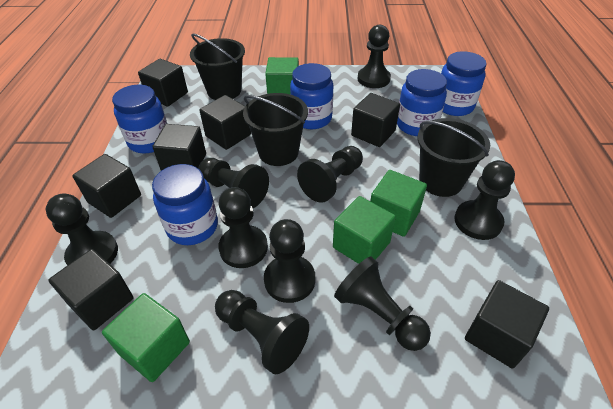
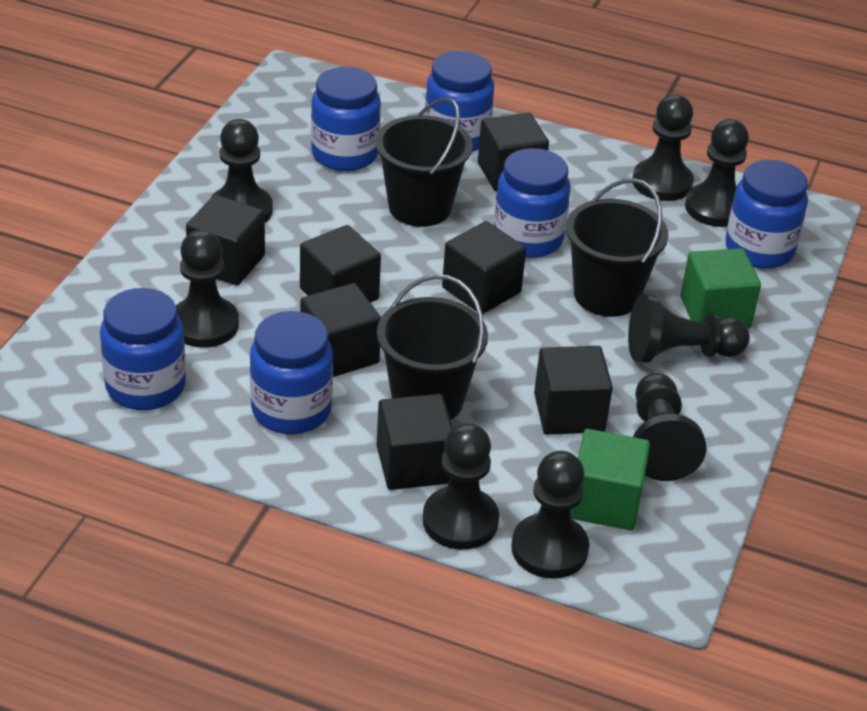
black pawn: [46,193,118,266] [198,158,269,208] [215,290,309,374] [218,187,268,268] [264,219,315,303] [297,146,363,203] [334,256,431,351] [358,25,391,88] [454,160,515,240] = 9 -> [176,230,239,348] [211,119,273,223] [423,423,499,550] [511,451,589,578] [628,294,750,363] [633,94,694,201] [633,373,707,481] [685,119,749,227] = 8
blue jar: [112,85,168,153] [152,164,218,245] [290,63,333,129] [397,69,447,136] [441,51,486,116] = 5 -> [100,288,186,410] [250,311,333,434] [311,67,381,171] [425,51,494,152] [494,148,570,258] [725,160,808,269] = 6
green cube: [102,293,190,382] [265,57,299,94] [333,196,396,264] [370,170,427,237] = 4 -> [571,429,650,530] [680,248,761,329] = 2

